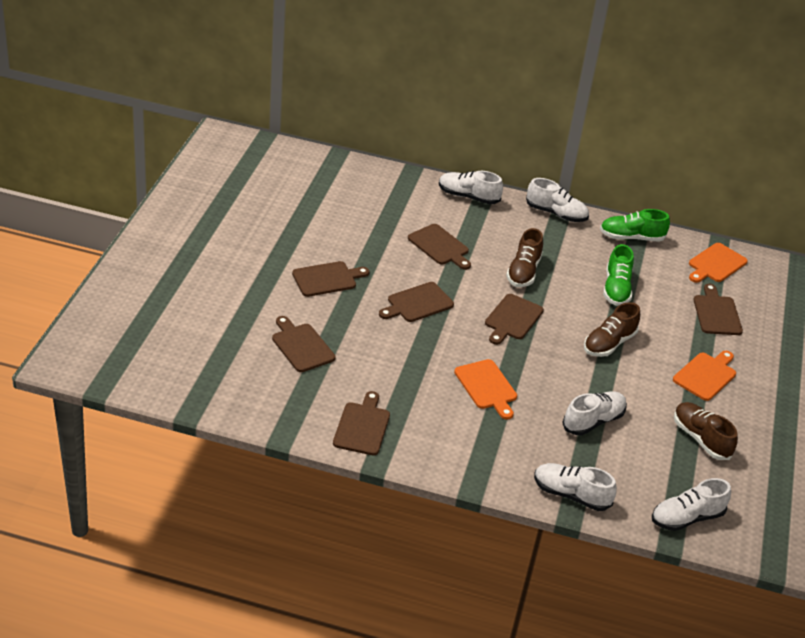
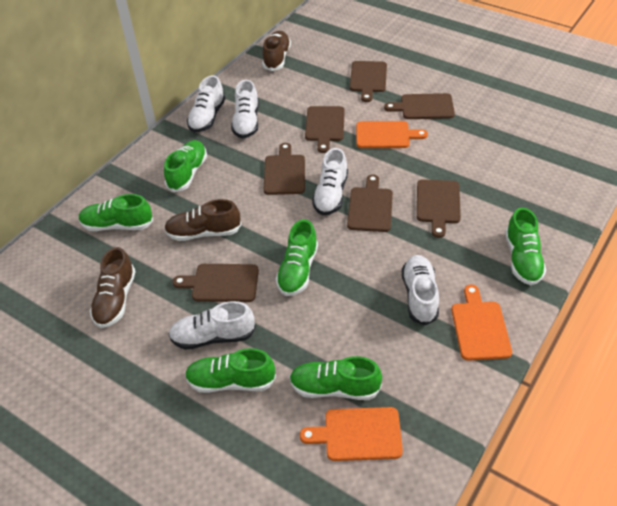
green shoe: [600,209,670,242] [603,244,634,306] = 2 -> [79,194,154,231] [164,140,207,192] [185,348,276,393] [276,219,318,296] [289,356,382,400] [505,208,546,285] = 6

